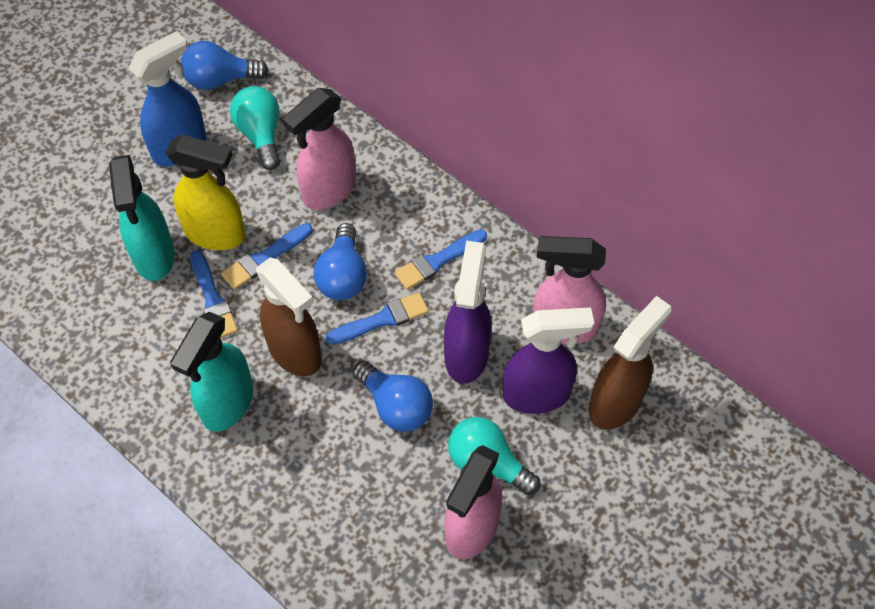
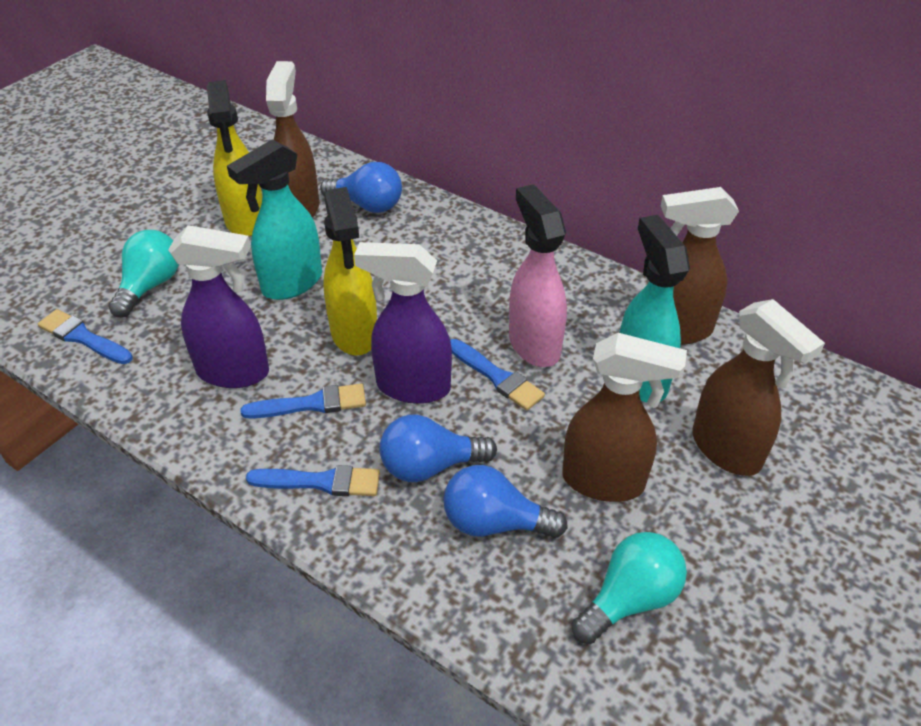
blue spray bottle: [128,31,207,167] = 1 -> none = 0
brown spray bottle: [256,257,322,376] [589,296,671,430] = 2 -> [266,61,319,217] [562,333,687,502] [661,187,739,345] [692,299,825,476] = 4
pink spray bottle: [282,88,356,210] [444,445,502,559] [533,236,606,344] = 3 -> [509,184,567,367] = 1
yellow spray bottle: [166,134,246,250] = 1 -> [207,80,262,237] [323,187,377,355] = 2

